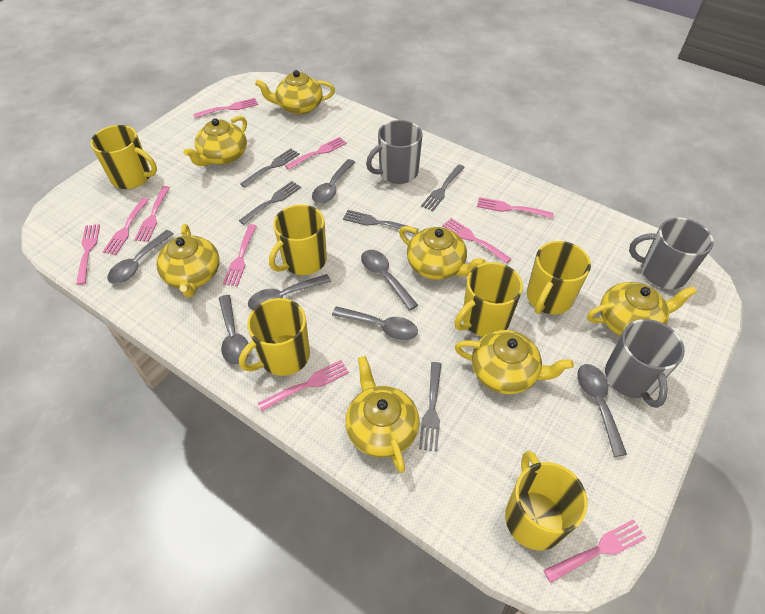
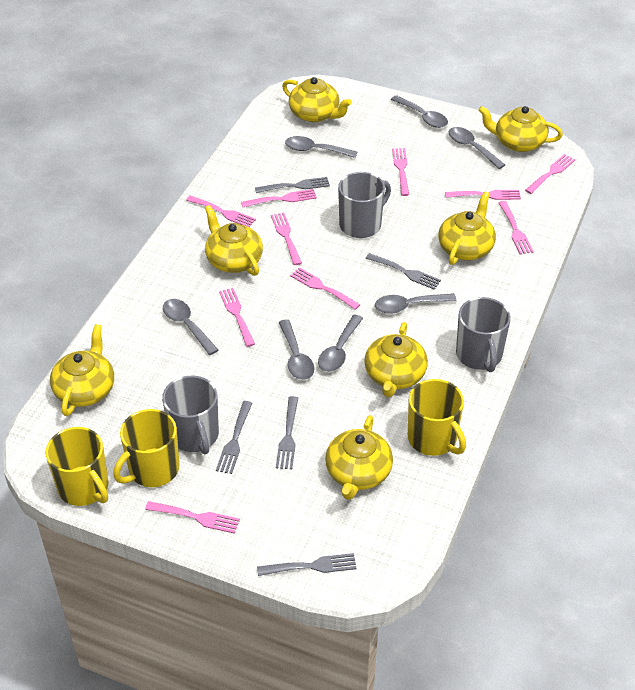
yellow mug: [91,125,157,189] [239,298,310,376] [269,204,327,275] [454,262,523,337] [505,451,588,551] [527,241,591,314] = 6 -> [46,427,109,506] [113,409,179,487] [408,379,466,456] = 3

